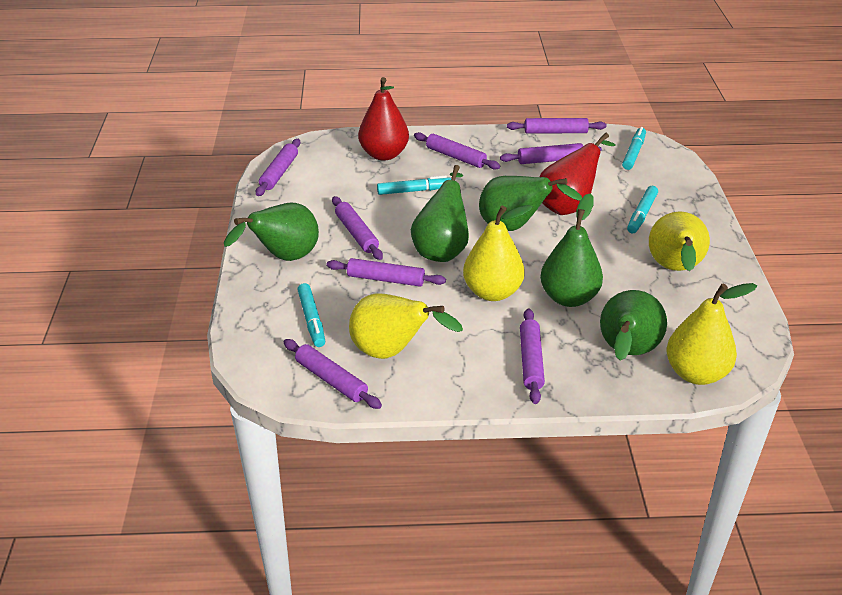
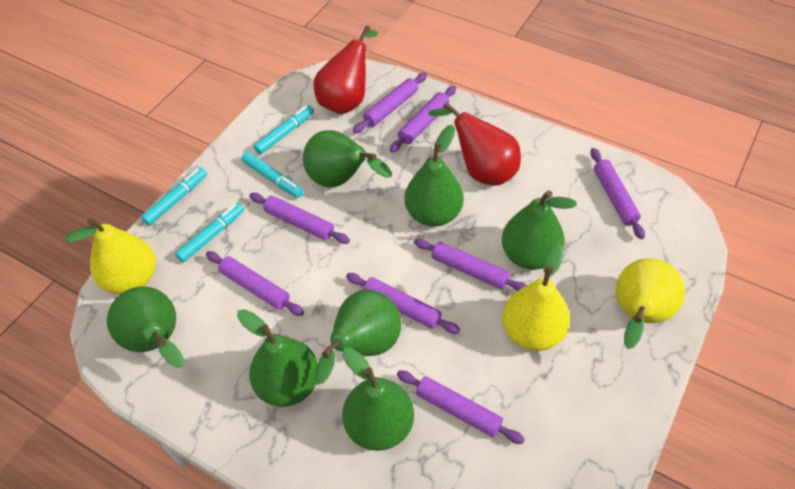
green pear: [224,203,319,261] [411,165,469,262] [479,176,582,231] [540,193,603,307] [600,290,667,360] = 5 -> [107,286,184,368] [237,309,318,407] [303,130,392,187] [315,290,401,385] [342,347,414,451] [404,125,464,227] [502,190,577,270] = 7
yellow pear: [349,294,463,359] [463,205,532,301] [649,211,710,271] [666,283,757,385] = 4 -> [65,218,156,294] [502,242,570,351] [616,258,685,349] = 3

